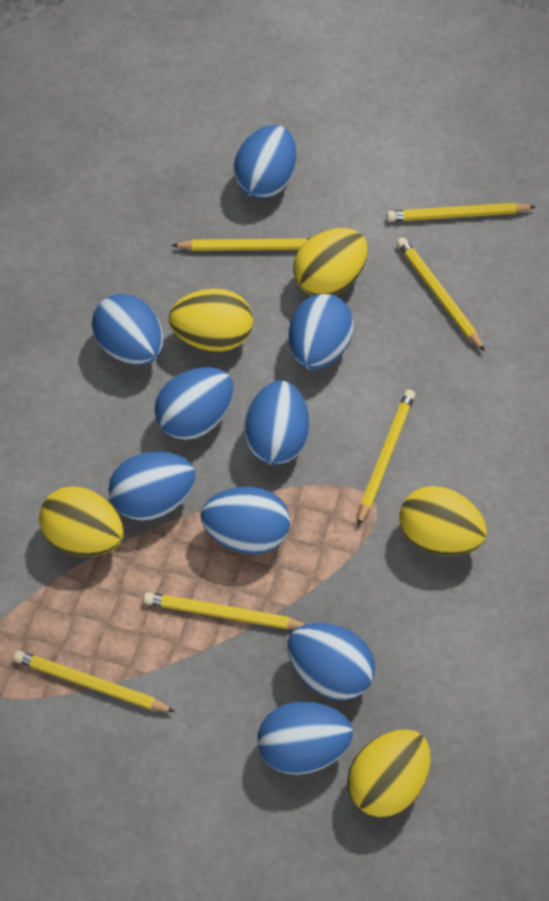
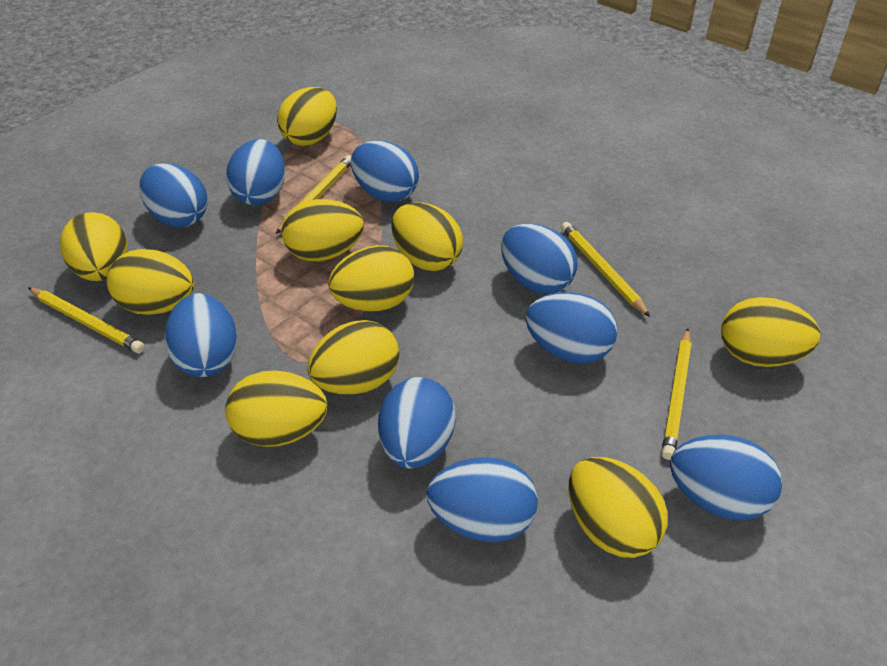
yellow egg: [39,486,124,557] [168,289,253,352] [293,228,368,296] [347,729,431,817] [400,486,487,556] = 5 -> [60,212,127,281] [107,249,194,315] [225,370,327,447] [277,87,337,146] [282,199,364,261] [307,320,399,394] [328,245,414,311] [391,203,463,271] [569,457,668,558] [721,297,820,367] = 10
yellow pencil: [13,650,176,712] [143,592,306,629] [171,238,311,251] [358,389,415,526] [387,203,536,222] [396,237,485,352] = 6 -> [28,287,145,353] [276,155,351,234] [561,222,650,317] [662,328,692,460] = 4

